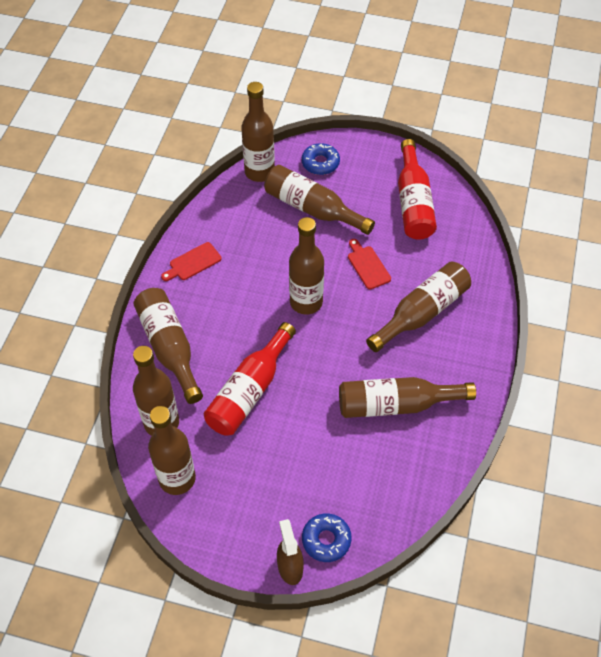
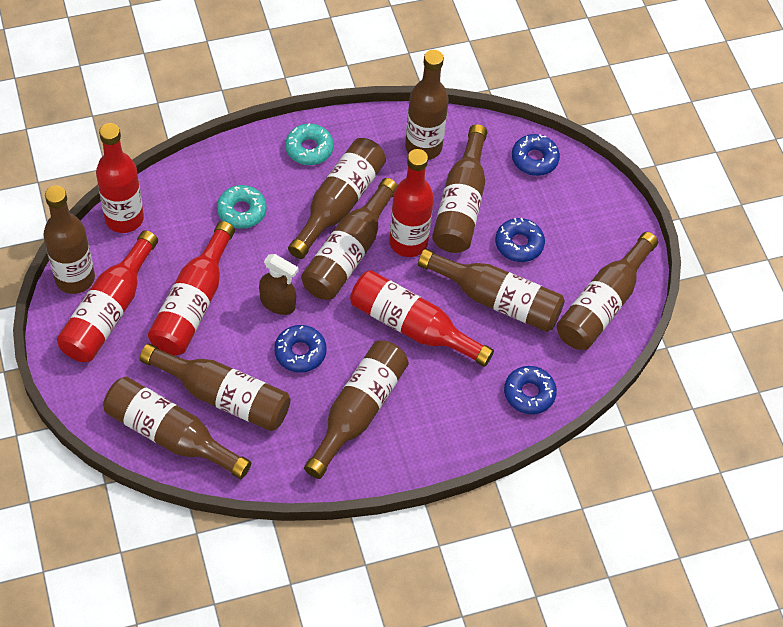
blue donut: [302,143,340,175] [302,513,352,562] = 2 -> [274,325,327,373] [495,218,545,262] [504,366,557,414] [512,134,560,176] = 4
brown bottle: [133,346,179,436] [134,288,203,404] [148,406,196,495] [241,82,275,182] [264,165,375,235] [289,217,324,315] [339,377,476,418] [366,261,471,352] = 8 -> [43,186,95,294] [103,377,251,479] [140,343,290,431] [288,138,386,259] [301,178,398,300] [304,340,409,479] [405,50,449,160] [418,249,565,332] [432,124,487,253] [557,232,658,350] = 10
red bottle: [204,322,296,436] [398,139,437,240] = 2 -> [57,230,158,362] [96,123,144,233] [148,221,235,355] [350,270,494,367] [389,149,434,257] = 5
red cutting board: [161,242,222,281] [348,239,391,289] = 2 -> none = 0
turquoise donut: none = 0 -> [217,185,267,229] [285,123,334,165] = 2

